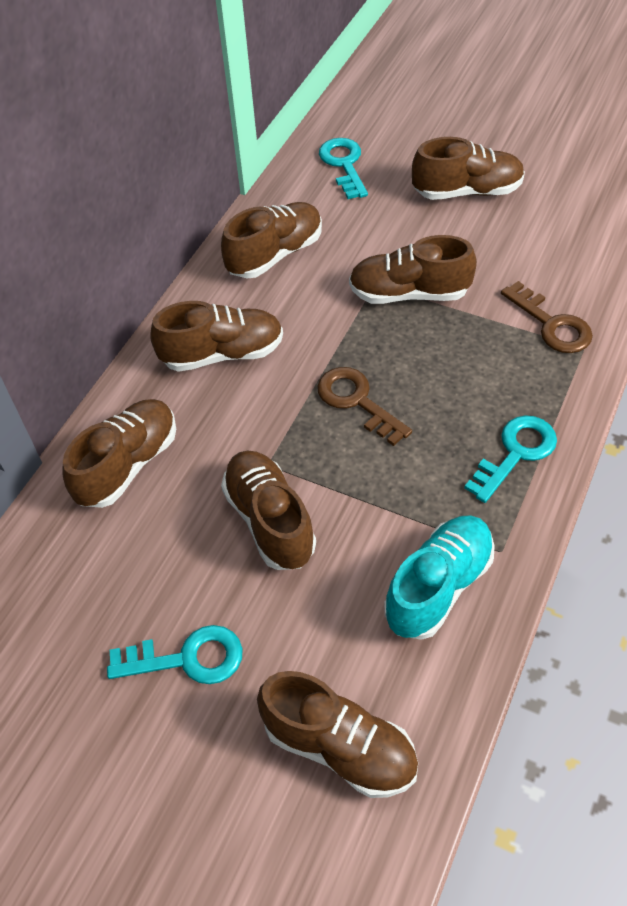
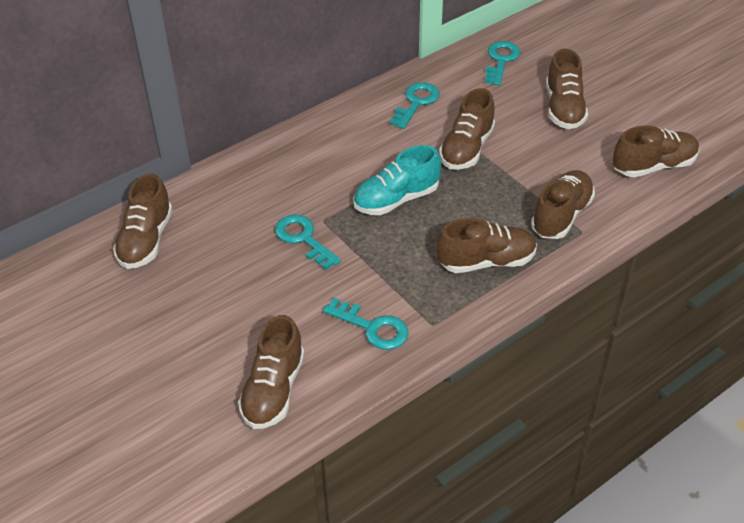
brown key: [317,367,412,446] [501,281,593,353] = 2 -> none = 0
turquoise key: [107,625,243,684] [319,138,368,199] [464,415,557,503] = 3 -> [275,214,341,270] [323,298,408,350] [390,82,439,129] [485,41,521,85] = 4

